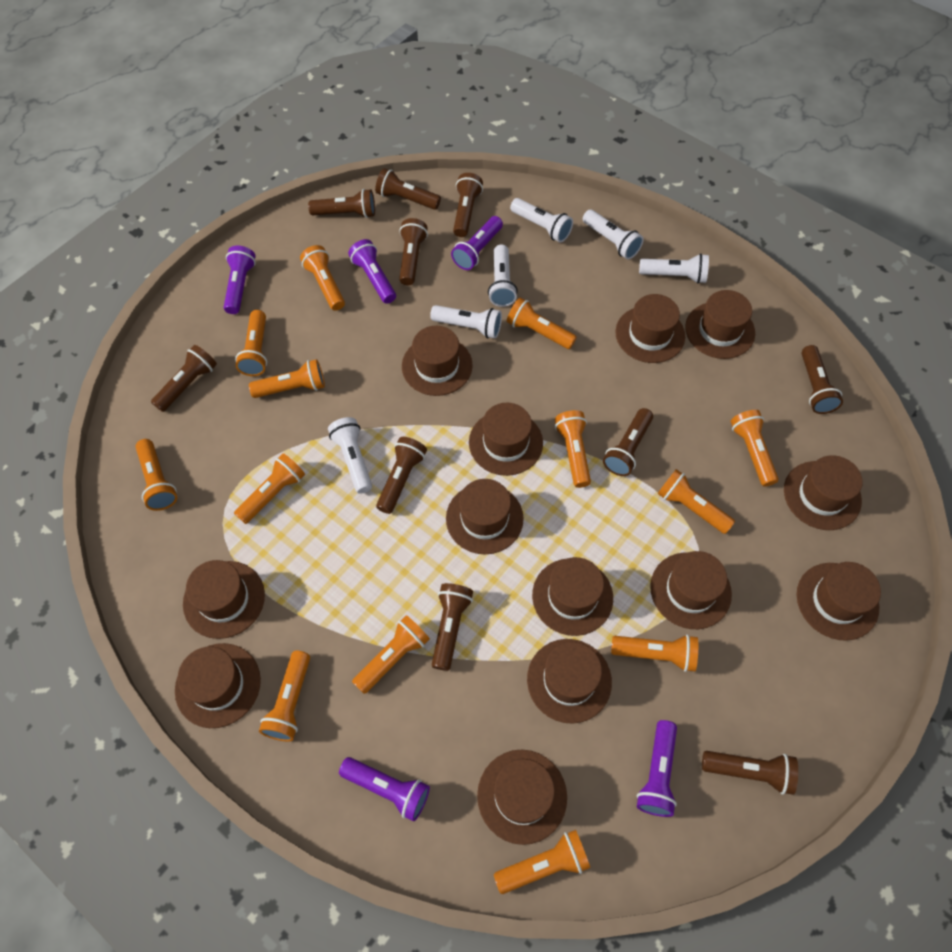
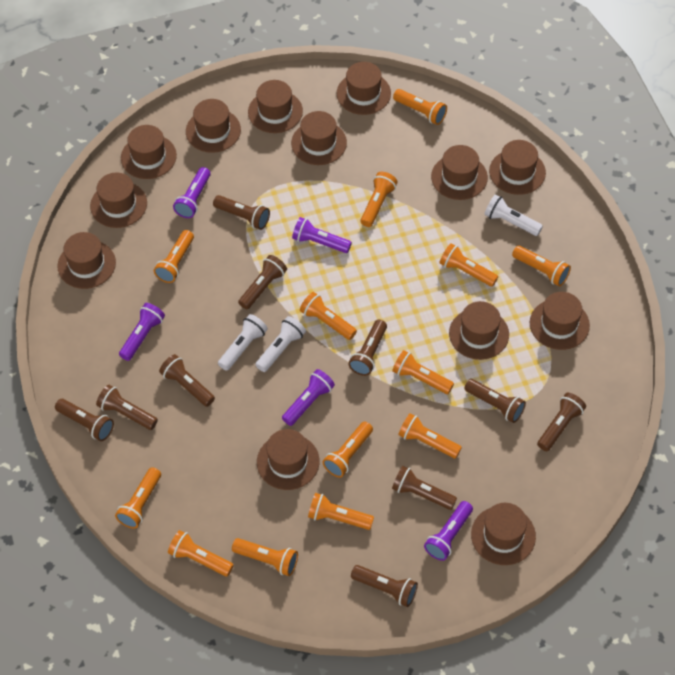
white flashlight: [328,417,372,494] [430,305,502,339] [488,244,518,307] [510,198,573,243] [583,210,644,259] [639,253,709,284] = 6 -> [218,314,268,371] [255,316,306,372] [485,194,543,236] = 3

